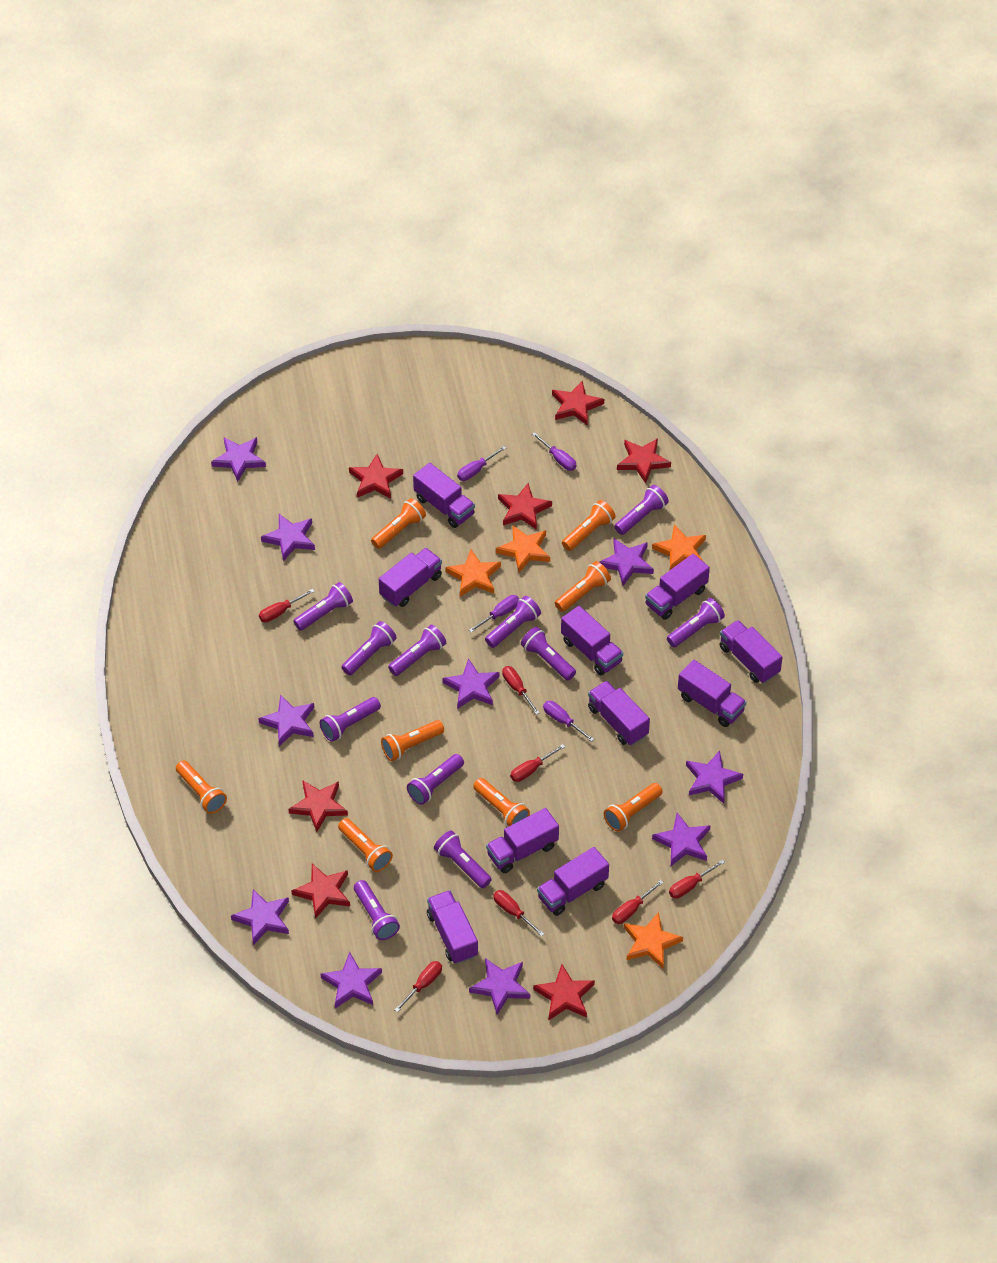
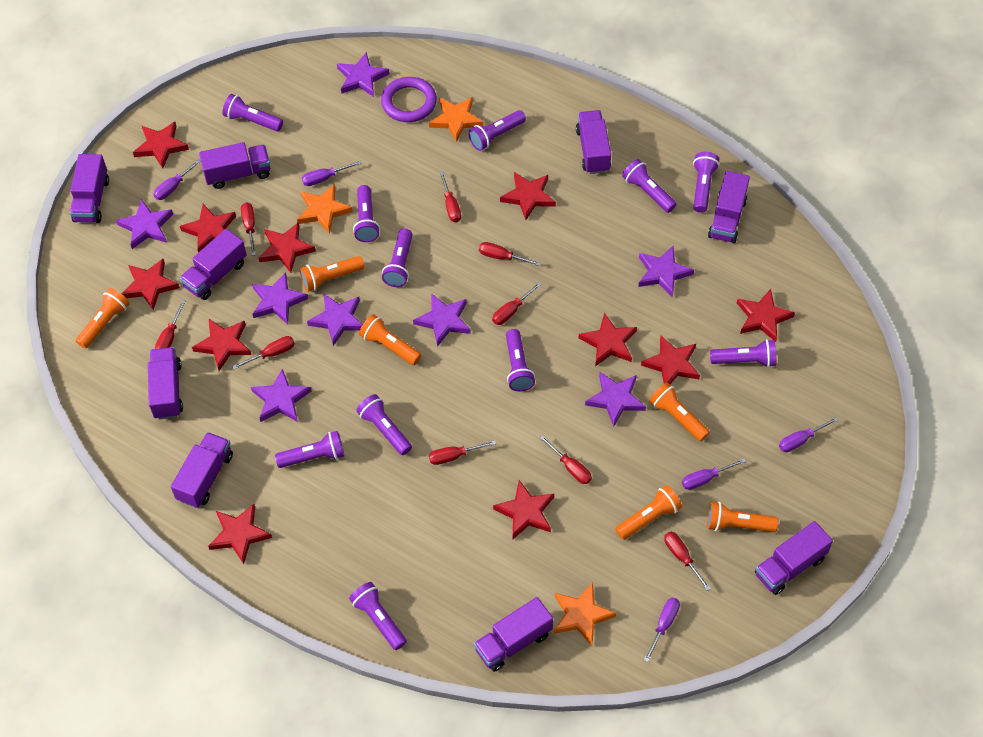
orange flashlight: [176,760,227,814] [338,818,393,872] [371,498,426,549] [381,720,444,761] [473,778,530,827] [555,561,611,612] [562,500,616,551] [604,783,663,832] = 8 -> [76,288,130,349] [300,256,364,292] [359,314,421,365] [615,485,682,540] [649,382,710,441] [707,502,778,532] = 6
orange star: [445,549,501,597] [496,525,550,573] [624,912,683,968] [652,524,706,570] = 4 -> [297,184,353,234] [429,97,483,143] [554,583,616,646] = 3
purple ring: none = 0 -> [381,77,437,122] = 1
purple screwdriver: [457,446,506,481] [469,595,519,633] [532,432,576,471] [543,701,594,742] = 4 -> [153,159,201,200] [302,161,362,186] [644,598,680,662] [682,458,746,490] [779,417,839,452] = 5
purple star: [211,437,266,482] [231,889,289,945] [258,694,314,746] [261,514,315,561] [321,952,382,1008] [442,658,499,709] [469,958,530,1015] [599,538,654,586] [652,813,711,866] [686,751,743,804] = 10 -> [116,199,173,249] [251,369,312,422] [252,272,308,324] [307,294,363,346] [337,52,390,97] [413,293,471,347] [585,372,646,427] [638,246,694,297] = 8
purple truck: [379,548,442,607] [413,463,475,528] [427,890,478,964] [486,808,559,873] [537,847,609,916] [561,606,623,675] [588,681,650,745] [645,554,710,620] [678,660,746,727] [720,620,782,683] = 10 -> [70,154,109,223] [148,347,183,419] [171,432,233,508] [180,229,247,300] [199,142,270,189] [474,597,553,672] [576,110,611,174] [708,171,750,243] [755,521,833,595] = 9
red screwdriver: [259,589,315,622] [394,961,442,1012] [493,890,544,937] [502,666,540,715] [510,744,565,782] [612,880,664,924] [669,860,725,899] = 7 -> [155,300,186,349] [232,336,295,369] [241,202,256,256] [429,441,496,465] [439,171,461,222] [479,242,541,266] [492,282,542,325] [540,435,592,484] [664,532,711,591] = 9
red star: [288,780,348,832] [291,864,350,919] [349,454,403,499] [498,483,552,530] [533,964,595,1020] [552,381,604,426] [617,438,671,484] = 7 -> [121,259,180,310] [133,122,189,168] [180,204,236,253] [192,319,251,371] [208,504,272,564] [259,222,316,273] [493,480,554,539] [500,172,556,220] [579,313,637,366] [641,336,700,384] [737,289,795,342] = 11

